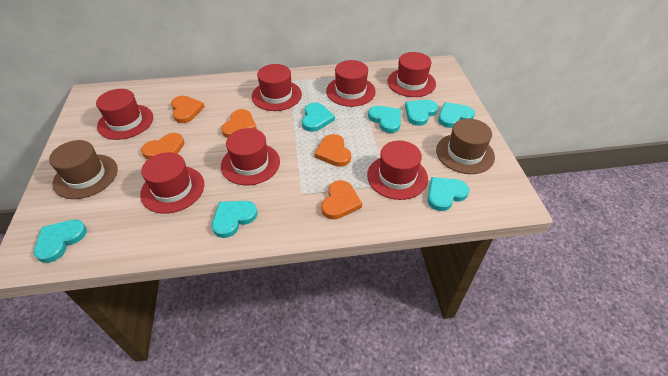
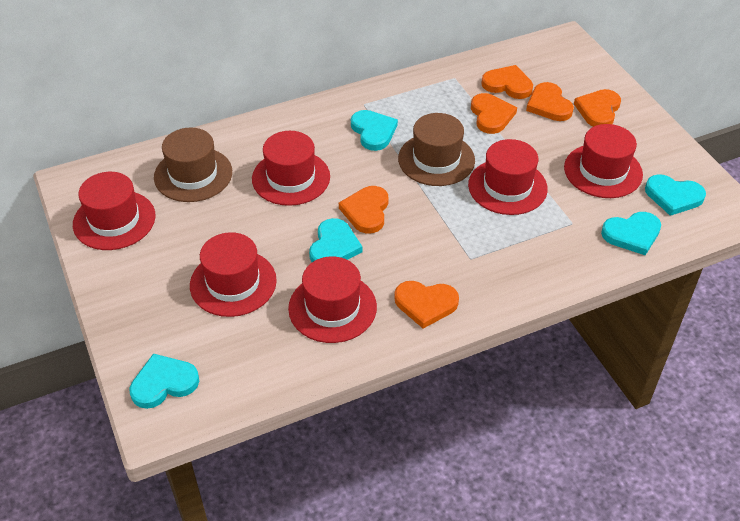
orange heart: [141,133,184,159] [171,96,205,123] [221,109,257,138] [314,134,351,167] [321,180,362,219] = 5 -> [339,186,389,233] [394,281,459,329] [471,93,517,134] [481,65,533,99] [526,82,574,121] [574,89,621,127] = 6
red hat: [96,89,153,140] [140,152,204,214] [221,128,280,185] [252,64,302,111] [326,60,376,107] [367,141,428,200] [387,52,436,97] = 7 -> [73,172,156,250] [190,232,277,317] [252,131,330,206] [288,256,377,343] [468,139,548,215] [564,124,643,198] = 6
turquoise heart: [34,220,87,263] [212,201,258,238] [302,103,335,132] [368,106,401,133] [405,100,438,126] [427,177,469,211] [438,102,475,128] = 7 -> [129,354,199,409] [309,218,362,262] [351,110,398,151] [601,212,661,255] [645,174,706,216] = 5

